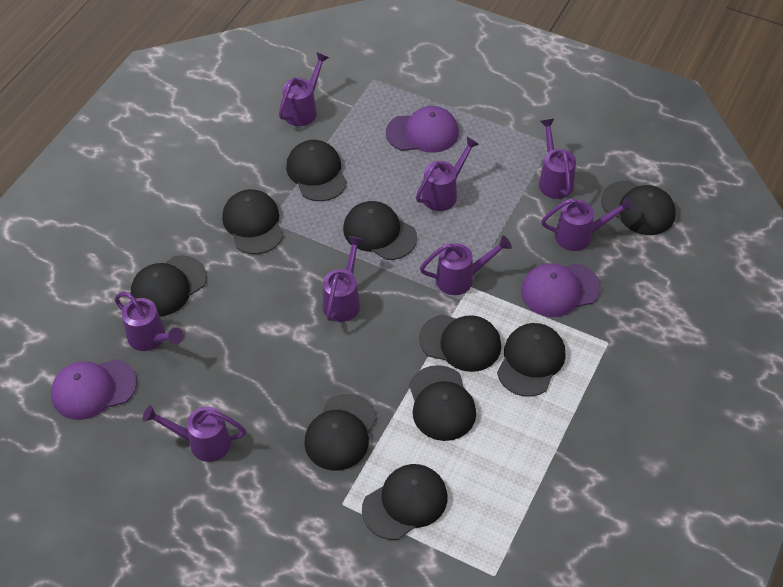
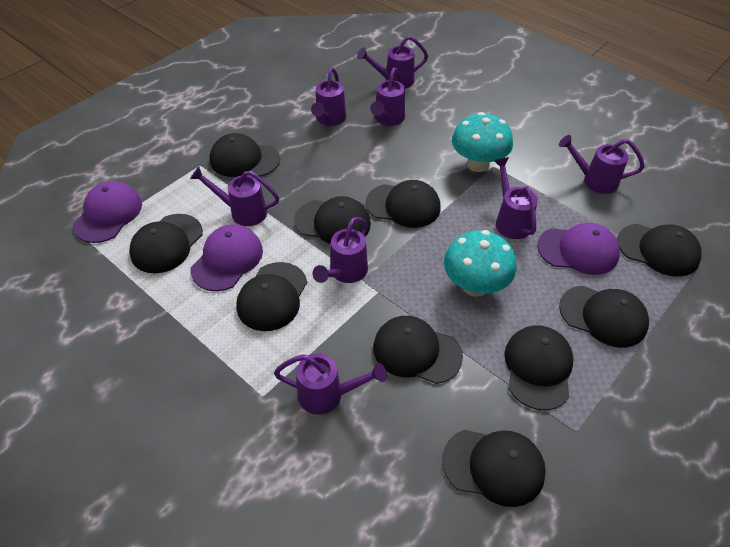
turquoise mushroom: none = 0 -> [444,230,517,297] [452,112,513,172] = 2

